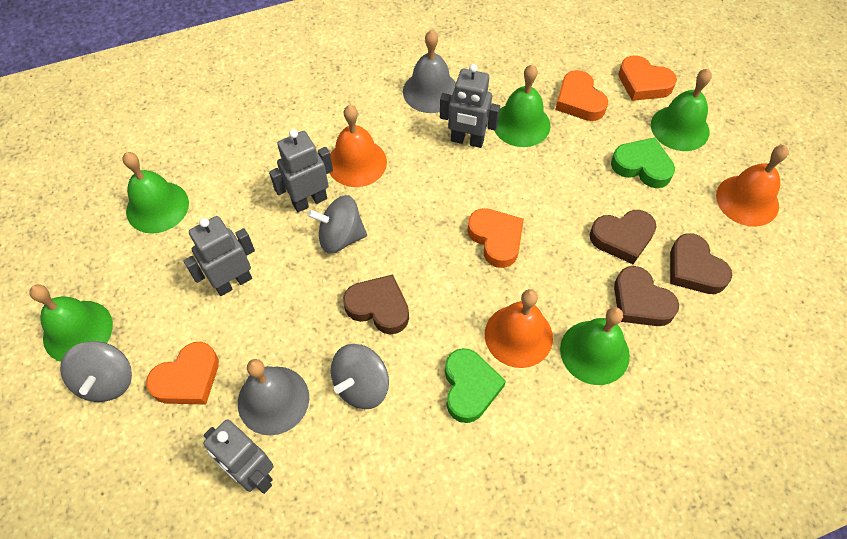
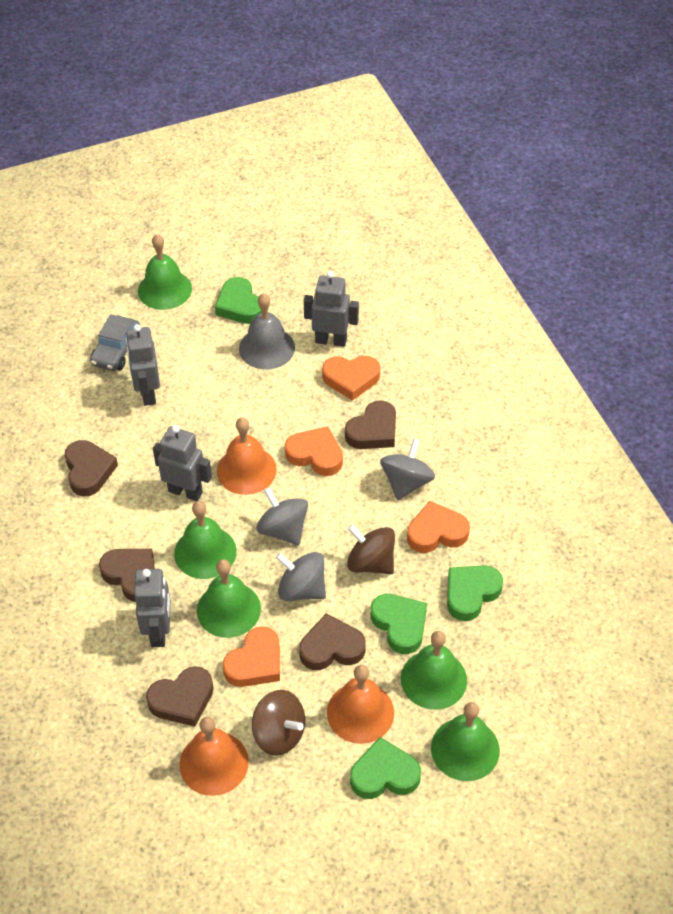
brown heart: [343,275,409,334] [589,210,657,264] [614,266,679,326] [670,233,732,294] = 4 -> [64,440,118,496] [99,549,155,602] [146,666,214,727] [299,613,366,670] [345,400,396,449] = 5
brown spinning top: none = 0 -> [252,690,305,756] [347,524,395,574] = 2
green heart: [445,348,506,423] [611,137,675,188] = 2 -> [215,277,262,324] [350,737,421,799] [371,594,427,654] [447,565,503,621] = 4
grey bell: [238,359,309,436] [403,30,456,113] = 2 -> [239,293,295,369] = 1
grey car: none = 0 -> [90,314,140,371] = 1

